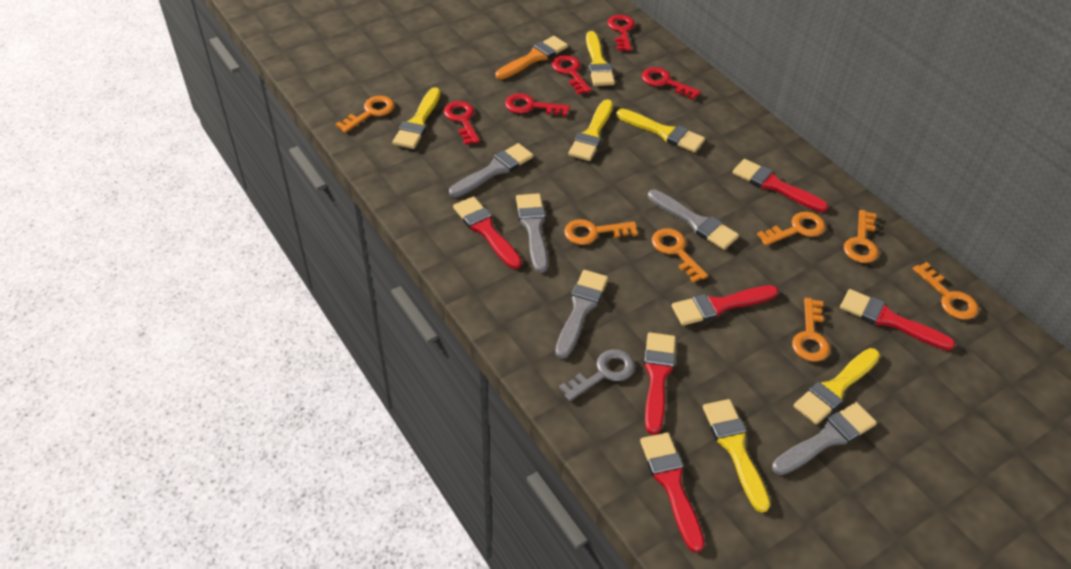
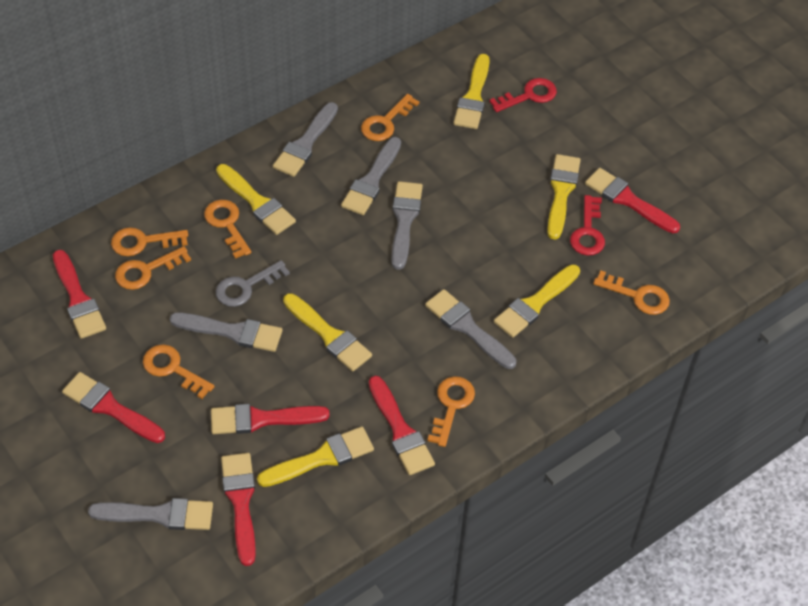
grey brush: [449,143,533,197] [516,193,548,273] [555,270,608,359] [648,190,739,250] [772,402,877,475] = 5 -> [88,498,213,530] [170,312,283,352] [273,102,338,177] [341,137,401,215] [391,181,423,270] [425,289,517,369] = 6
orange brush: [496,36,568,79] = 1 -> none = 0
red key: [444,101,480,145] [505,93,570,116] [552,55,591,94] [607,15,635,51] [642,67,701,100] = 5 -> [489,78,557,112] [570,195,605,256] = 2

